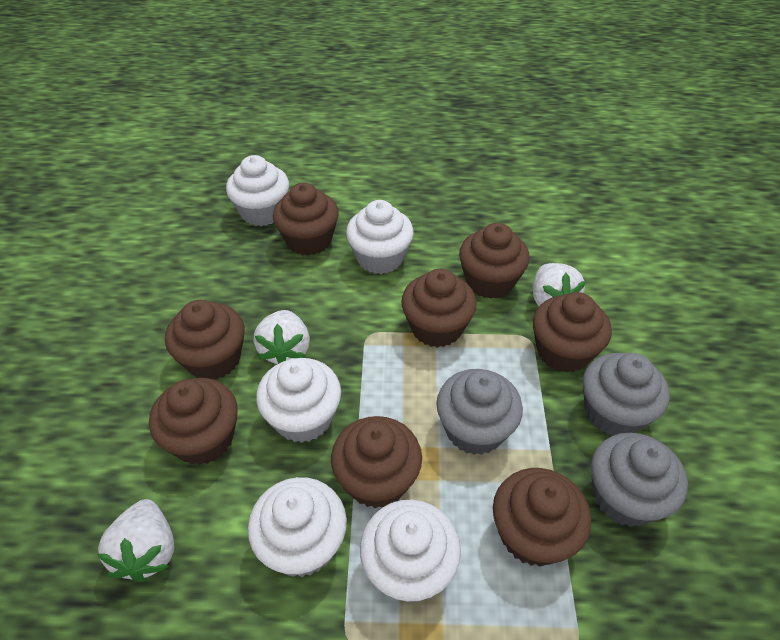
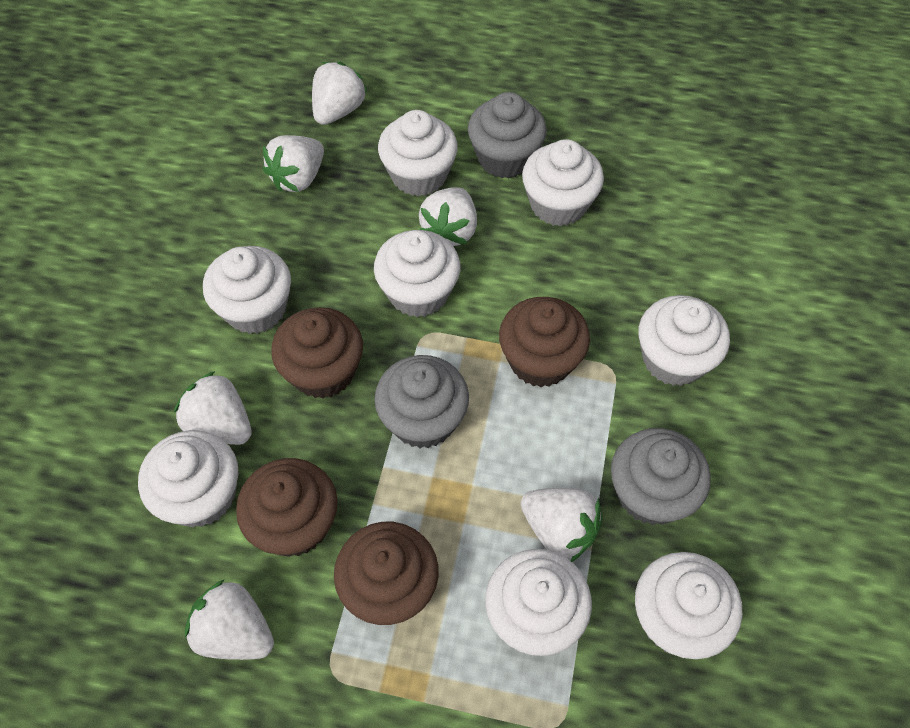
brown cupcake: [149,378,238,465] [165,300,244,380] [273,182,339,255] [331,416,422,508] [401,269,477,348] [459,223,530,299] [493,468,591,566] [533,292,612,373] = 8 -> [236,458,338,557] [271,307,363,399] [334,522,439,625] [499,297,590,387] = 4
white cupcake: [226,155,289,226] [248,477,347,577] [256,358,341,443] [346,200,414,274] [360,500,461,602] = 5 -> [138,430,238,527] [203,246,291,334] [374,230,460,317] [378,110,458,197] [485,549,592,656] [522,139,604,226] [635,552,742,659] [639,295,730,386] = 8
white strawberry: [97,499,174,582] [254,310,310,364] [533,263,586,306] = 3 -> [174,371,252,445] [185,580,274,660] [263,135,324,192] [312,62,367,125] [419,187,477,246] [521,488,603,562] = 6

